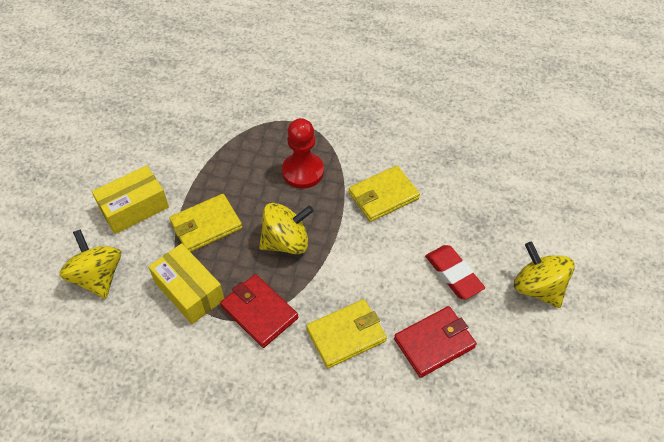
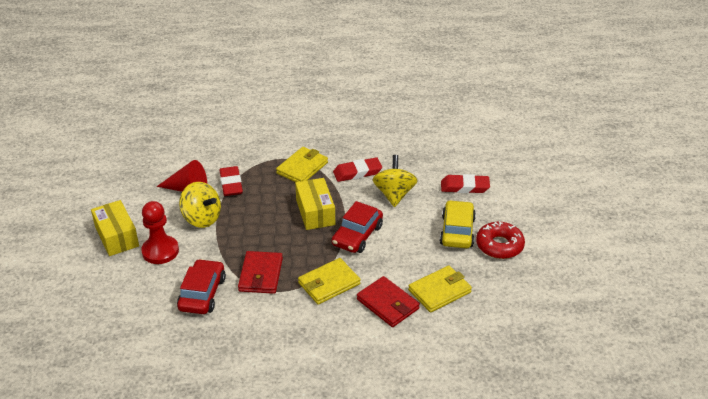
red car: none = 0 -> [177,259,226,314] [332,201,383,253] = 2
red cone: none = 0 -> [157,160,207,192] = 1
red donut: none = 0 -> [476,222,525,259] = 1
red eraser: [425,245,485,300] = 1 -> [220,166,243,196] [333,157,382,182] [441,174,490,193] = 3
yellow car: none = 0 -> [440,200,476,248] = 1
yellow spinning top: [59,229,121,299] [259,203,314,254] [514,241,575,308] = 3 -> [179,182,221,228] [372,155,418,207] = 2

